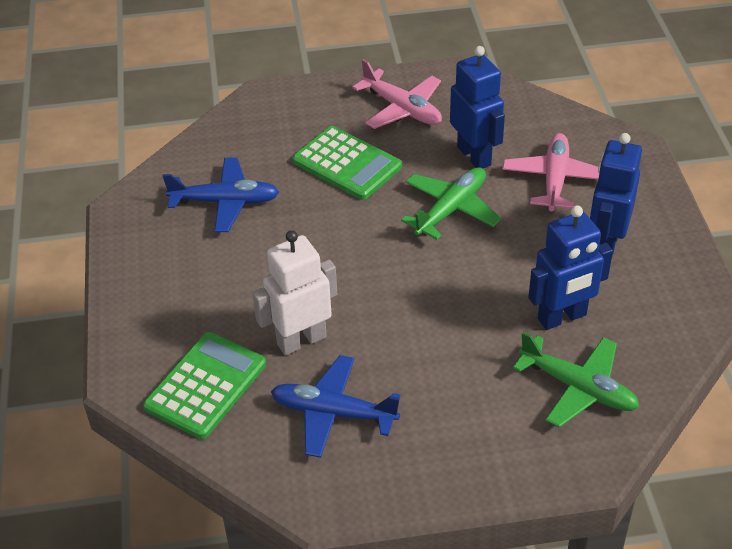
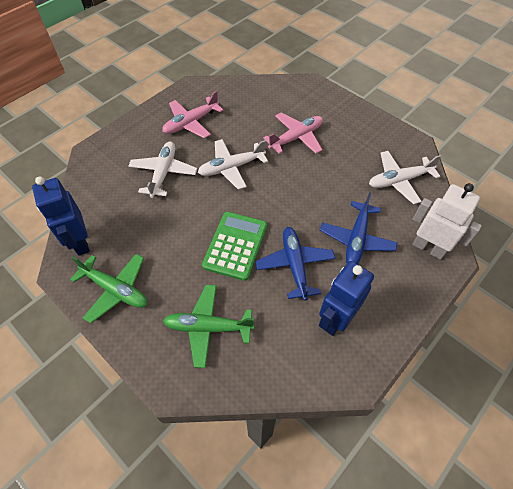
blue robot: [450,46,505,169] [528,205,613,330] [590,133,642,260] = 3 -> [32,176,90,256] [319,261,374,336] = 2
green calculator: [143,332,266,439] [293,126,402,200] = 2 -> [202,212,267,281] = 1
white plane: none = 0 -> [128,141,197,198] [198,139,268,190] [369,151,441,204] = 3

